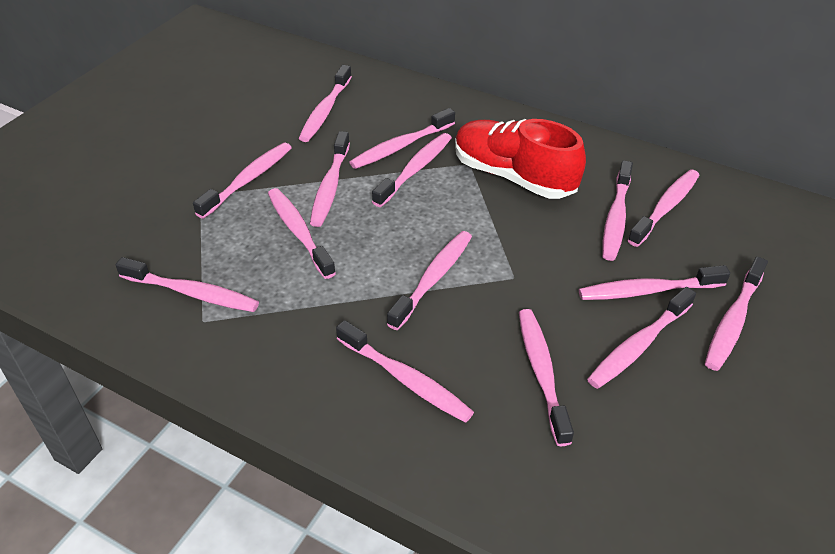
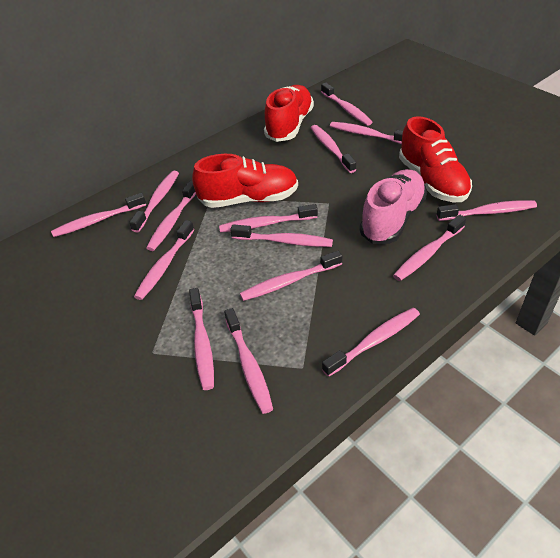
pink shoe: none = 0 -> [359,169,427,244] = 1
red shoe: [455,119,586,199] = 1 -> [192,154,298,208] [264,85,314,142] [399,116,472,202] = 3

